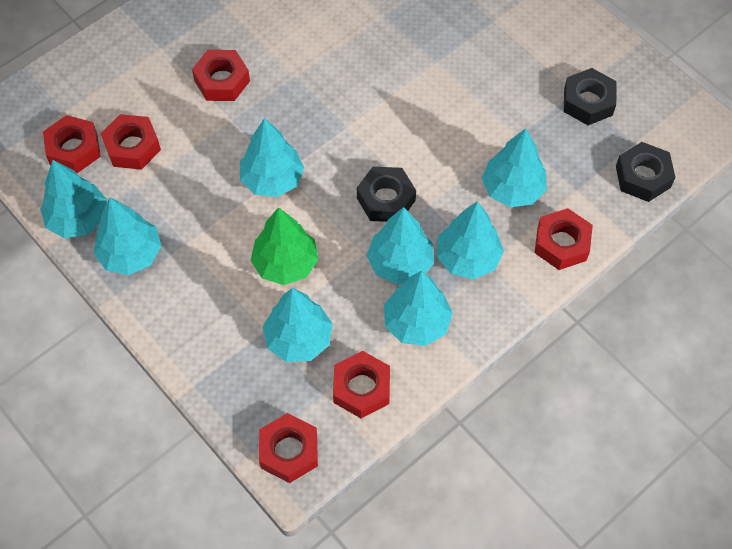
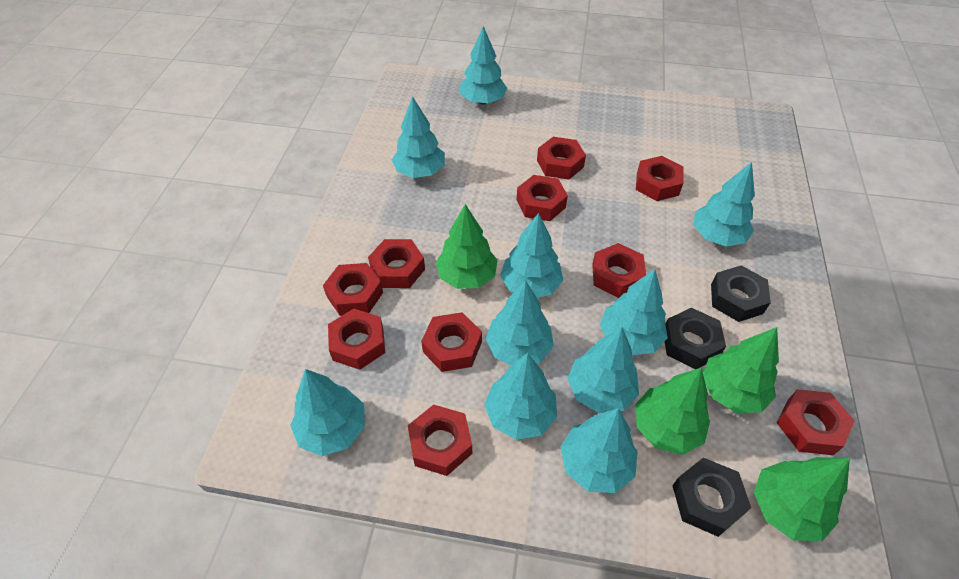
green tree: [251,207,318,285] = 1 -> [436,204,497,289] [635,368,710,455] [703,327,779,413] [754,457,850,541] = 4
red nut: [43,115,101,173] [101,114,161,170] [192,50,250,101] [259,413,318,483] [333,351,390,418] [534,208,593,270] = 6 -> [323,263,383,316] [328,309,385,370] [368,239,425,288] [408,404,472,476] [421,312,482,372] [517,175,568,221] [537,137,586,180] [592,243,646,298] [636,156,683,201] [777,389,855,455] = 10
turquoise tree: [41,160,107,238] [94,197,161,275] [240,118,304,197] [263,288,333,362] [367,207,434,285] [384,270,453,346] [437,201,504,279] [482,128,547,207] = 8 -> [290,369,365,456] [392,96,445,178] [460,26,507,105] [484,353,557,440] [486,280,554,365] [500,213,563,298] [561,408,638,493] [567,327,639,413] [600,269,668,355] [694,162,755,247] = 10

